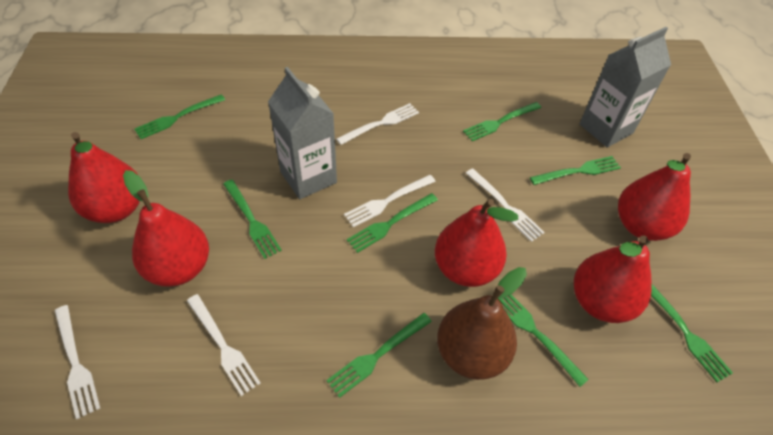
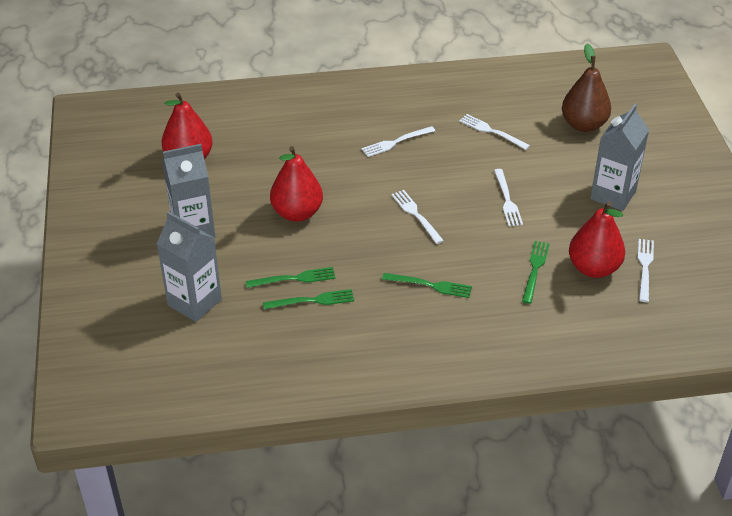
green fork: [134,95,225,139] [223,180,282,259] [326,313,432,398] [347,193,438,253] [463,102,541,141] [497,294,589,387] [530,156,621,185] [651,283,733,382] = 8 -> [246,267,336,288] [263,289,354,309] [382,273,472,298] [522,241,550,304] = 4
grey carton: [268,67,337,199] [580,27,671,147] = 2 -> [157,211,222,322] [162,144,215,238] [590,104,649,211] = 3
red pear: [68,132,140,223] [123,170,209,287] [435,199,518,287] [574,236,652,323] [618,153,691,241] = 5 -> [162,93,213,159] [270,146,323,222] [569,201,625,278] = 3

